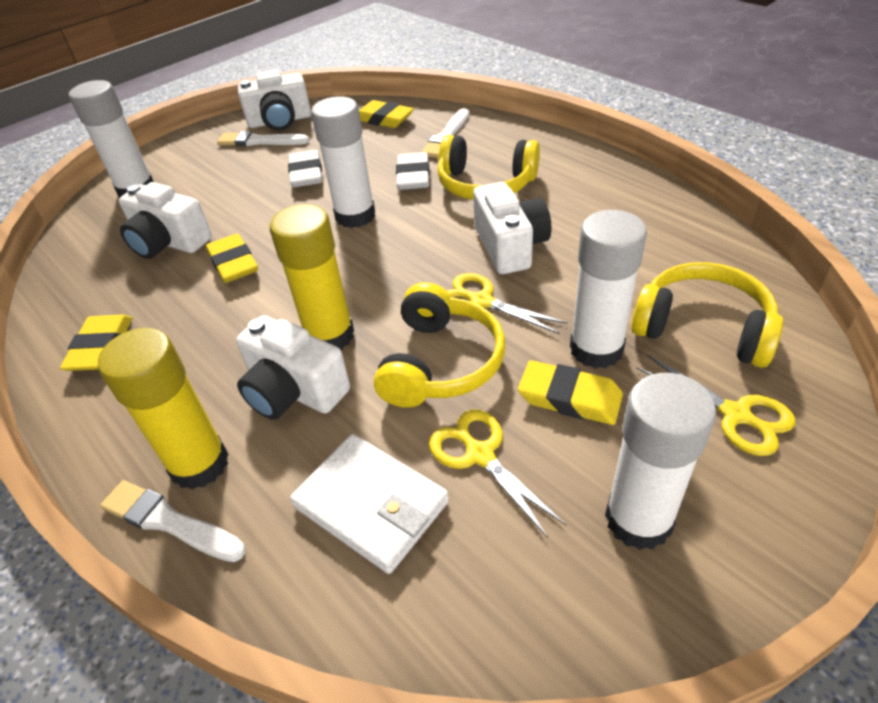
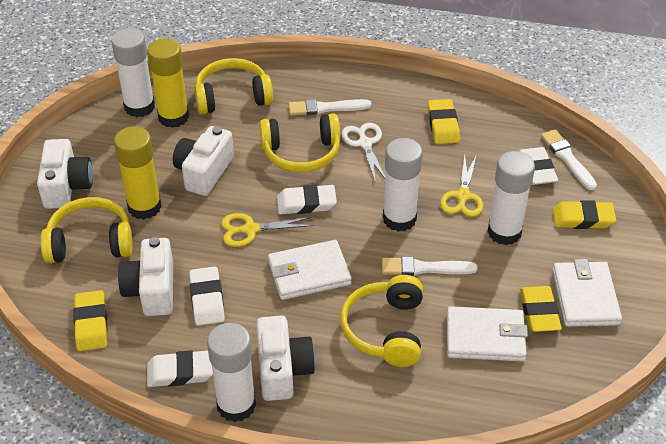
white eraser: [288,150,322,187] [396,152,430,190] = 2 -> [147,350,213,387] [189,267,225,325] [277,185,337,214] [519,147,558,185] = 4
white scissors: none = 0 -> [341,123,386,183] = 1
white wallet: [290,434,449,574] = 1 -> [268,240,352,300] [447,306,528,362] [553,259,622,327] = 3
yellow headphones: [374,282,505,408] [437,135,540,200] [631,262,783,368] = 3 -> [41,197,133,263] [194,58,273,114] [260,113,340,173] [340,275,423,367] = 4
yellow scissors: [429,409,566,538] [447,273,567,334] [636,354,796,456] = 3 -> [221,213,314,247] [440,154,483,217] = 2

